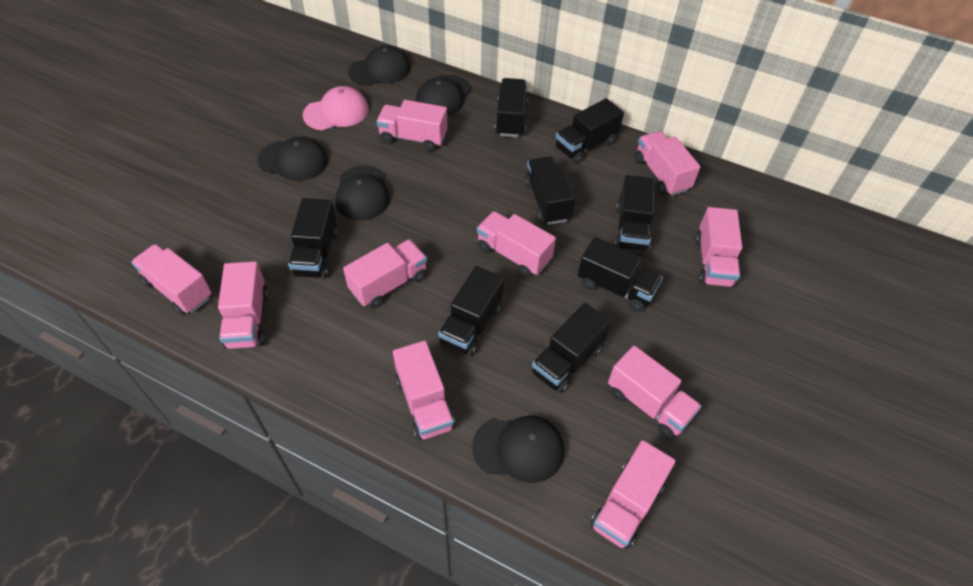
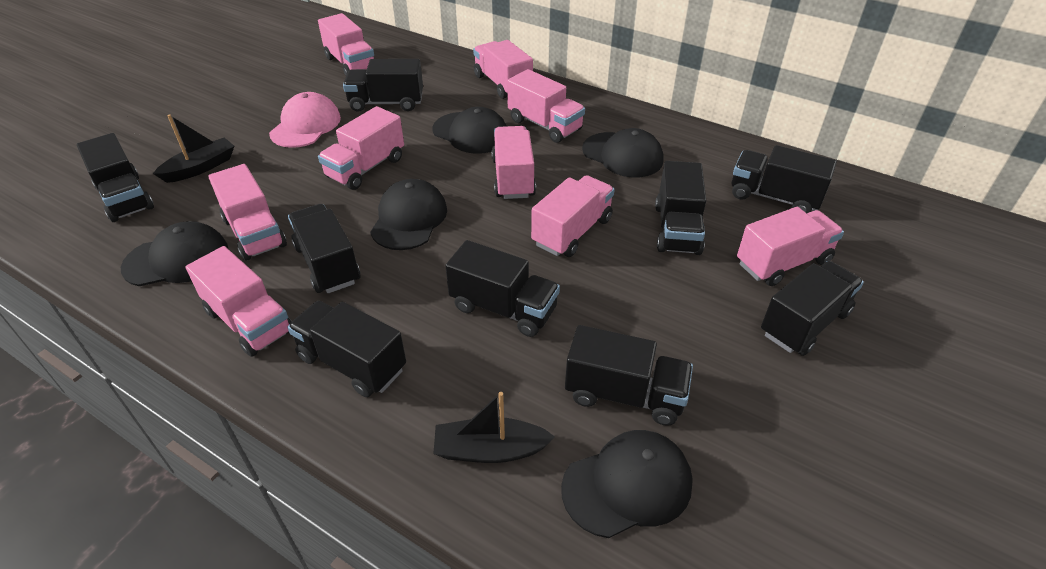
black boat: none = 0 -> [153,114,234,183] [433,392,555,463] = 2
black truck: [288,198,338,279] [438,266,504,356] [494,78,528,137] [525,156,576,225] [531,303,611,393] [555,98,624,164] [578,237,663,312] [614,175,655,253] = 8 -> [77,133,154,222] [288,204,360,293] [288,301,406,397] [343,59,423,112] [445,240,560,337] [565,325,693,426] [655,161,706,255] [732,145,837,213] [761,261,864,356] = 9
pink truck: [131,244,212,315] [218,261,268,349] [343,239,427,308] [376,100,448,151] [393,341,455,440] [477,211,556,277] [590,440,676,550] [608,346,702,439] [635,131,700,196] [695,207,742,288] = 10 -> [185,246,292,357] [208,164,287,261] [318,13,374,75] [318,106,404,190] [473,40,533,99] [491,126,536,199] [507,69,585,143] [531,175,615,257] [737,207,844,286] = 9

